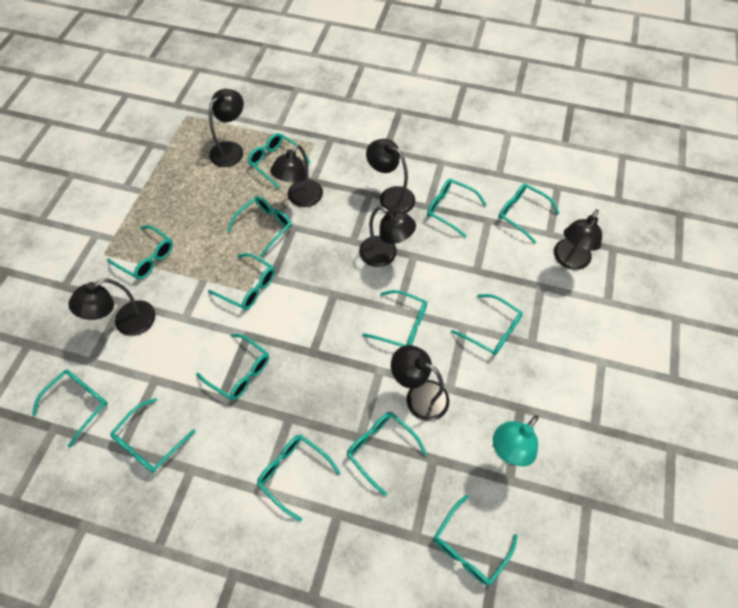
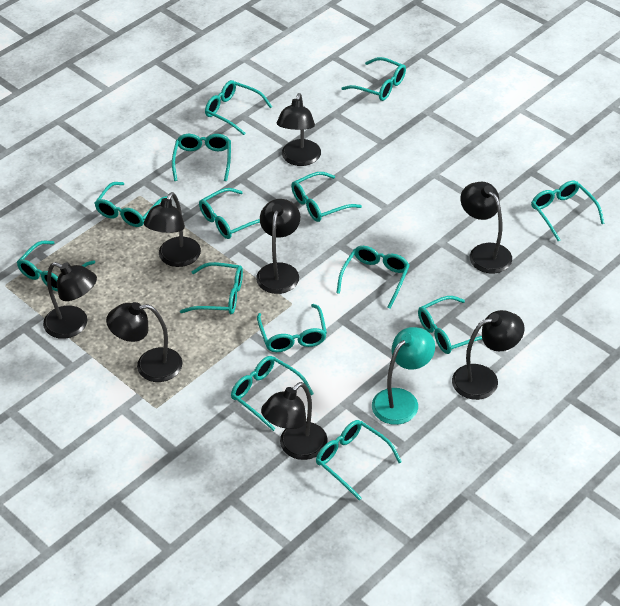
black lamp: [68,278,156,336] [209,89,244,167] [270,144,323,207] [359,206,416,267] [366,139,415,213] [391,345,449,421] [554,209,602,270] = 7 -> [43,262,97,339] [106,302,182,382] [144,192,201,267] [256,199,300,294] [261,382,328,460] [277,93,321,166] [452,310,525,400] [460,182,512,273] = 8

